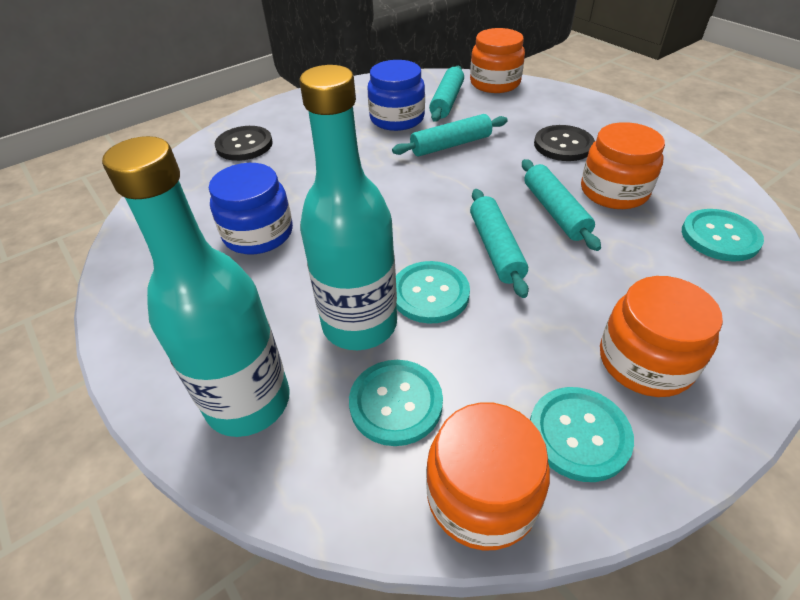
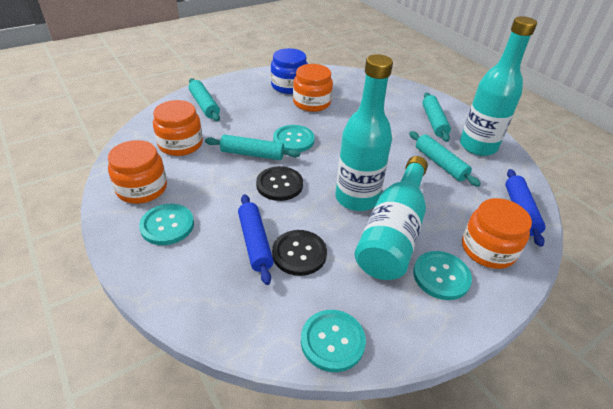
blue jar: [209,163,293,254] [368,60,425,131] = 2 -> [271,48,308,94] = 1
blue rolling pin: none = 0 -> [238,194,274,285] [505,169,545,247] = 2
turquoise bottle: [102,136,290,437] [299,65,397,350] = 2 -> [335,54,393,211] [355,156,428,280] [460,16,537,156] = 3

